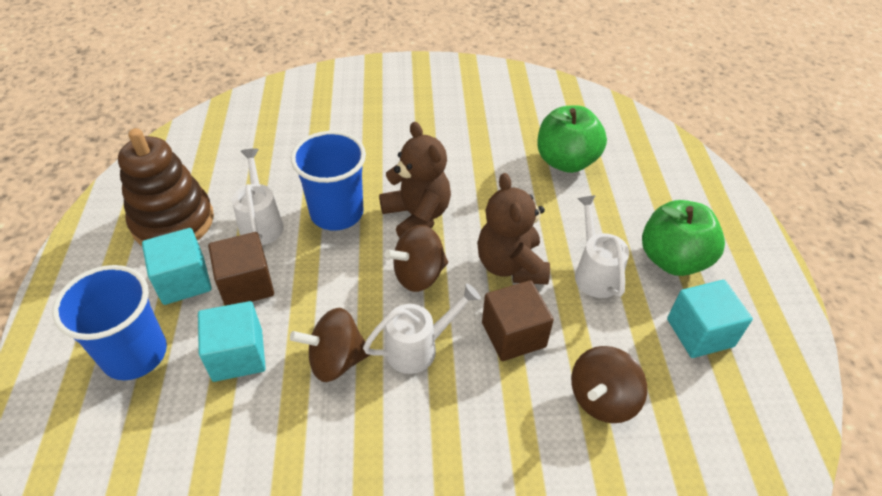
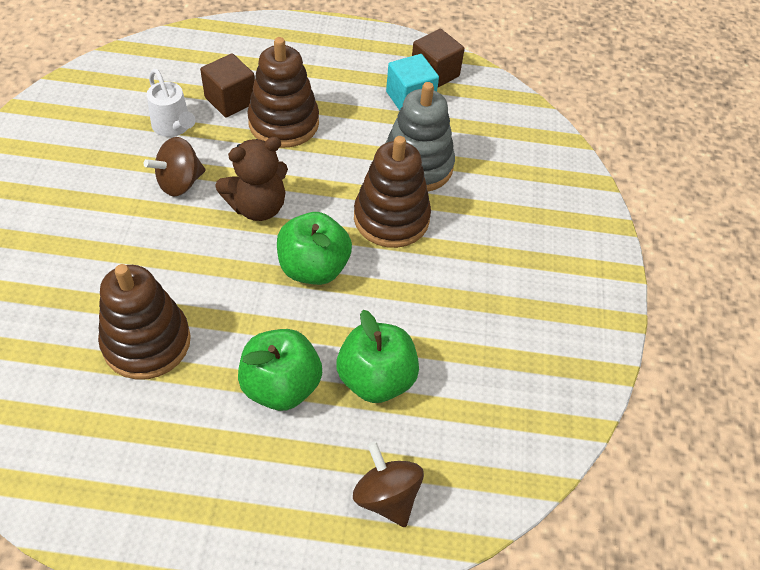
blue cup: [52,265,167,380] [291,131,366,231] = 2 -> none = 0
brown spinning top: [290,308,370,382] [385,225,448,292] [571,346,647,423] = 3 -> [144,137,206,196] [353,441,424,527] = 2
brown stacking toy: [118,128,214,246] = 1 -> [98,264,191,380] [247,37,319,148] [354,136,431,248] = 3
brown teddy bear: [379,122,451,238] [477,173,550,285] = 2 -> [215,137,288,221] = 1
green apple: [537,105,607,173] [642,200,725,276] = 2 -> [238,329,322,411] [277,212,352,285] [336,310,419,403] = 3
grey stacking toy: none = 0 -> [386,82,455,191] = 1
turquoise cube: [142,228,212,305] [198,301,266,382] [667,280,753,358] = 3 -> [386,54,439,111] = 1
white watering can: [232,149,284,245] [363,284,481,374] [575,195,629,298] = 3 -> [147,69,195,137] = 1

